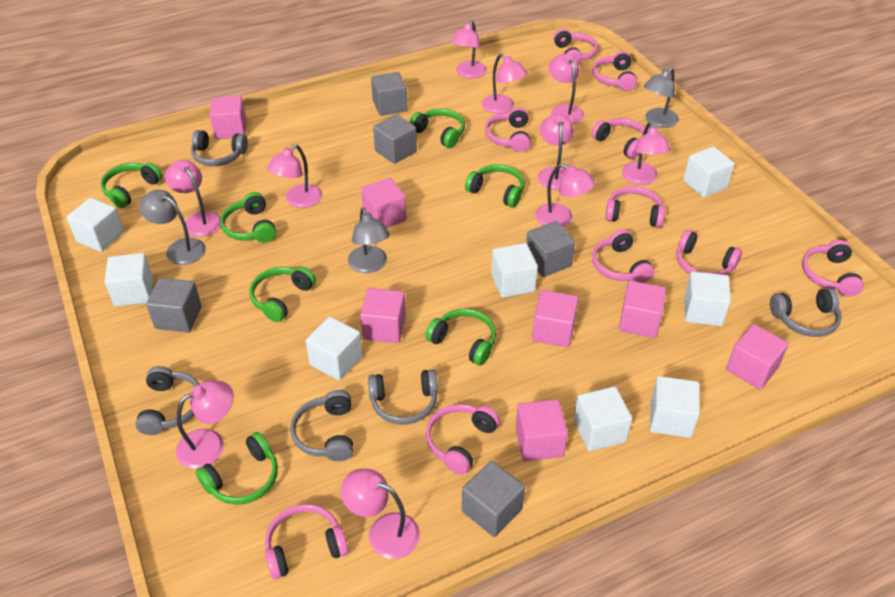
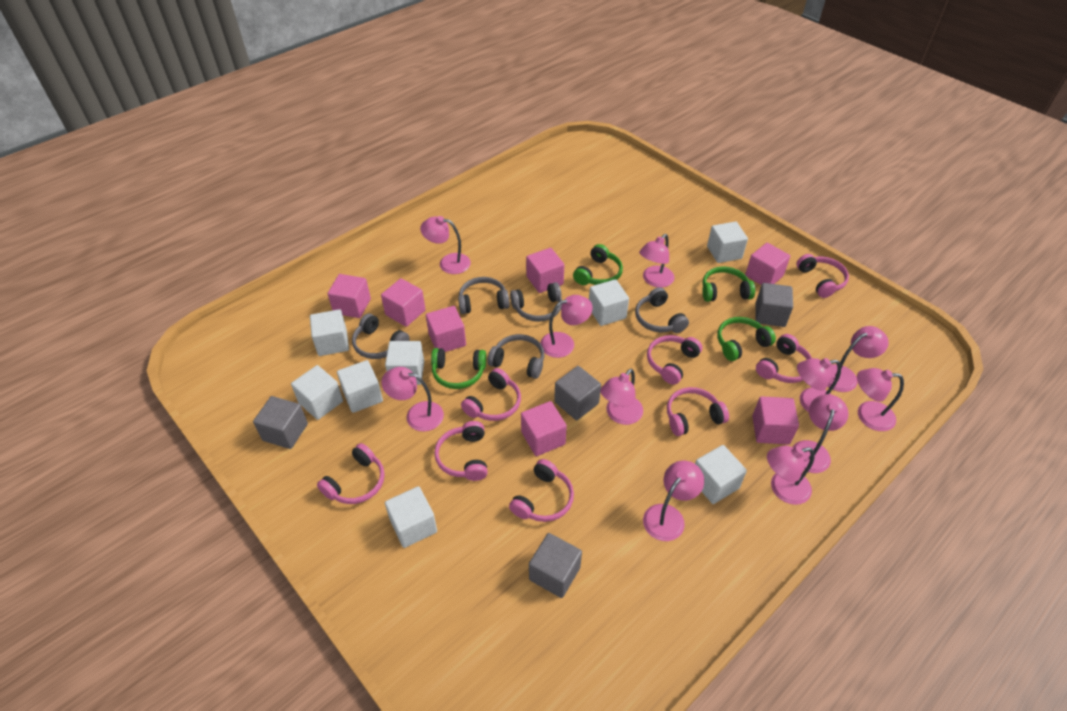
green headphones: [100,163,162,208] [196,432,278,505] [220,192,276,243] [250,267,316,322] [410,109,465,148] [425,309,496,366] [465,164,525,207] = 7 -> [431,348,486,389] [573,244,623,285] [702,266,755,302] [717,317,776,361] = 4
grey cube: [146,278,202,332] [371,72,408,116] [373,114,417,164] [462,461,525,537] [526,221,575,277] = 5 -> [253,396,308,449] [529,533,582,598] [554,366,601,420] [756,283,793,327] = 4
grey lamp: [139,190,206,265] [348,207,390,273] [644,68,679,128] = 3 -> none = 0
pink headphones: [265,504,349,579] [426,404,500,475] [485,107,531,152] [553,29,598,64] [592,118,648,159] [592,229,655,283] [593,51,637,91] [605,186,665,227] [676,230,742,275] [802,240,864,297] = 10 -> [317,443,385,504] [434,421,488,481] [461,368,521,421] [509,459,574,522] [647,335,702,385] [667,387,729,436] [756,334,812,383] [796,254,849,298] = 8
pink lamp: [165,160,221,237] [176,381,234,469] [267,144,322,208] [341,469,420,559] [451,20,487,78] [482,54,527,114] [535,163,595,227] [538,114,574,190] [549,54,584,124] [622,122,670,185] = 10 -> [381,367,444,431] [420,216,471,274] [540,295,593,358] [600,368,643,425] [639,234,675,288] [643,461,704,541] [767,446,815,505] [793,394,848,473] [797,358,841,412] [828,326,889,392] [857,368,904,431] = 11

